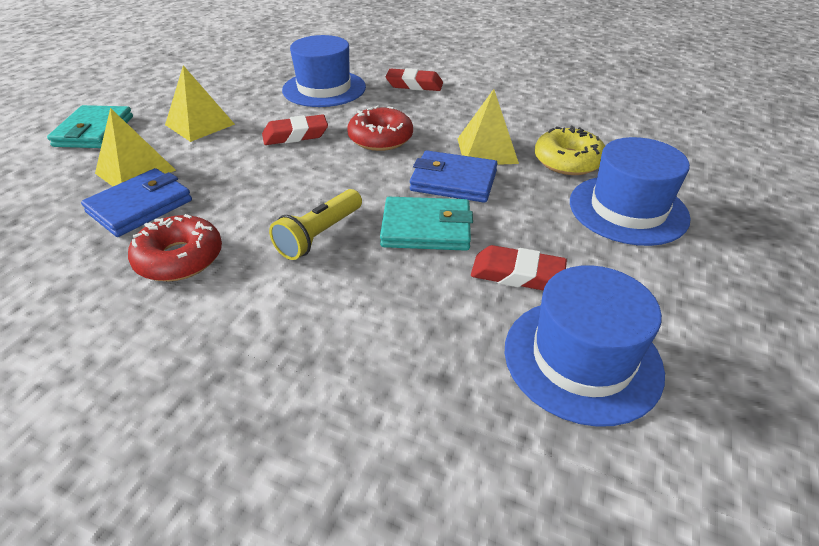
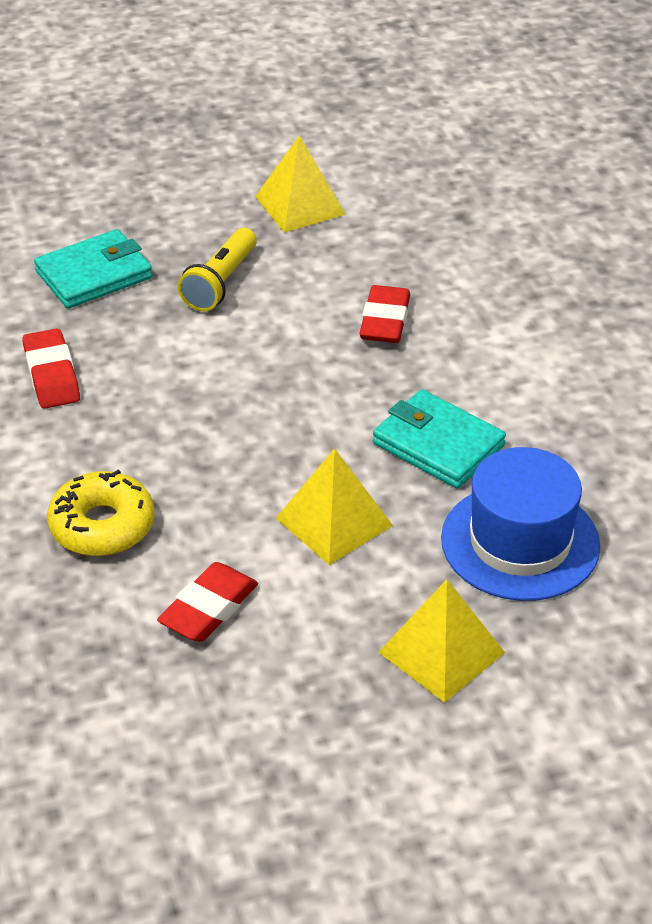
blue hat: [282,35,366,107] [505,265,665,427] [570,137,691,246] = 3 -> [441,447,600,601] = 1
blue wallet: [81,168,192,237] [410,150,498,203] = 2 -> none = 0
red donut: [128,214,222,281] [347,105,413,151] = 2 -> none = 0

